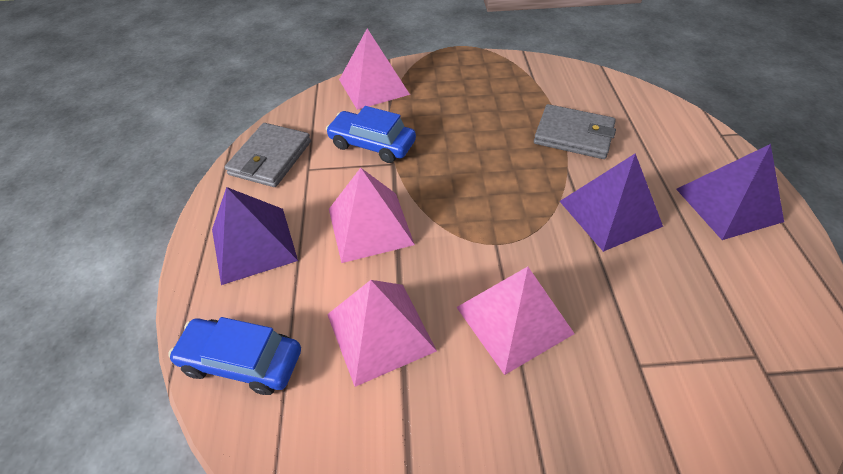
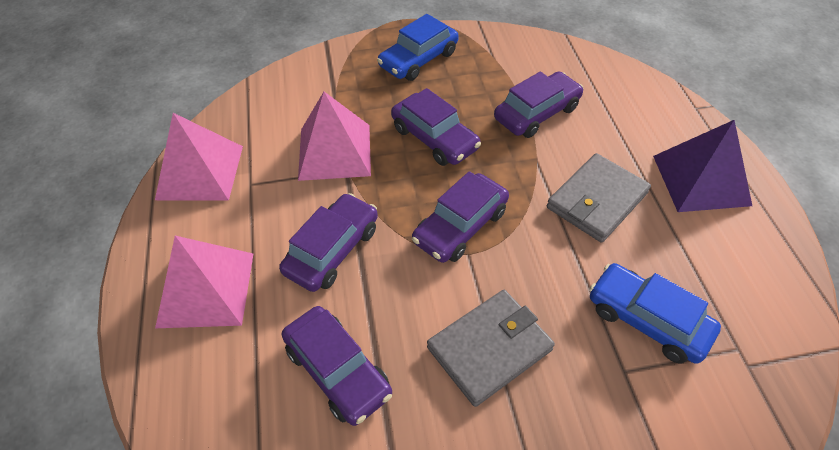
pink pyramid: [327,280,437,387] [329,168,415,263] [339,29,410,110] [456,266,575,375] = 4 -> [155,113,243,201] [155,236,253,328] [298,92,371,181] = 3
purple car: none = 0 -> [279,193,378,292] [282,306,392,426] [391,88,481,166] [412,171,509,263] [494,71,584,138] = 5
purple pyramid: [212,187,298,285] [560,153,663,252] [676,144,784,240] = 3 -> [653,120,752,212] = 1

